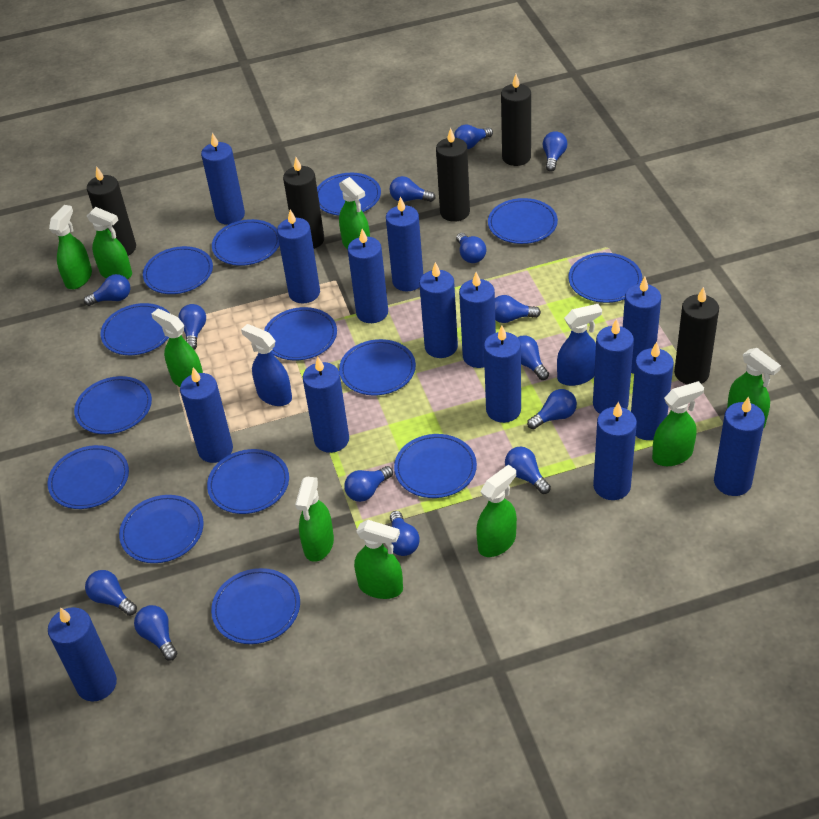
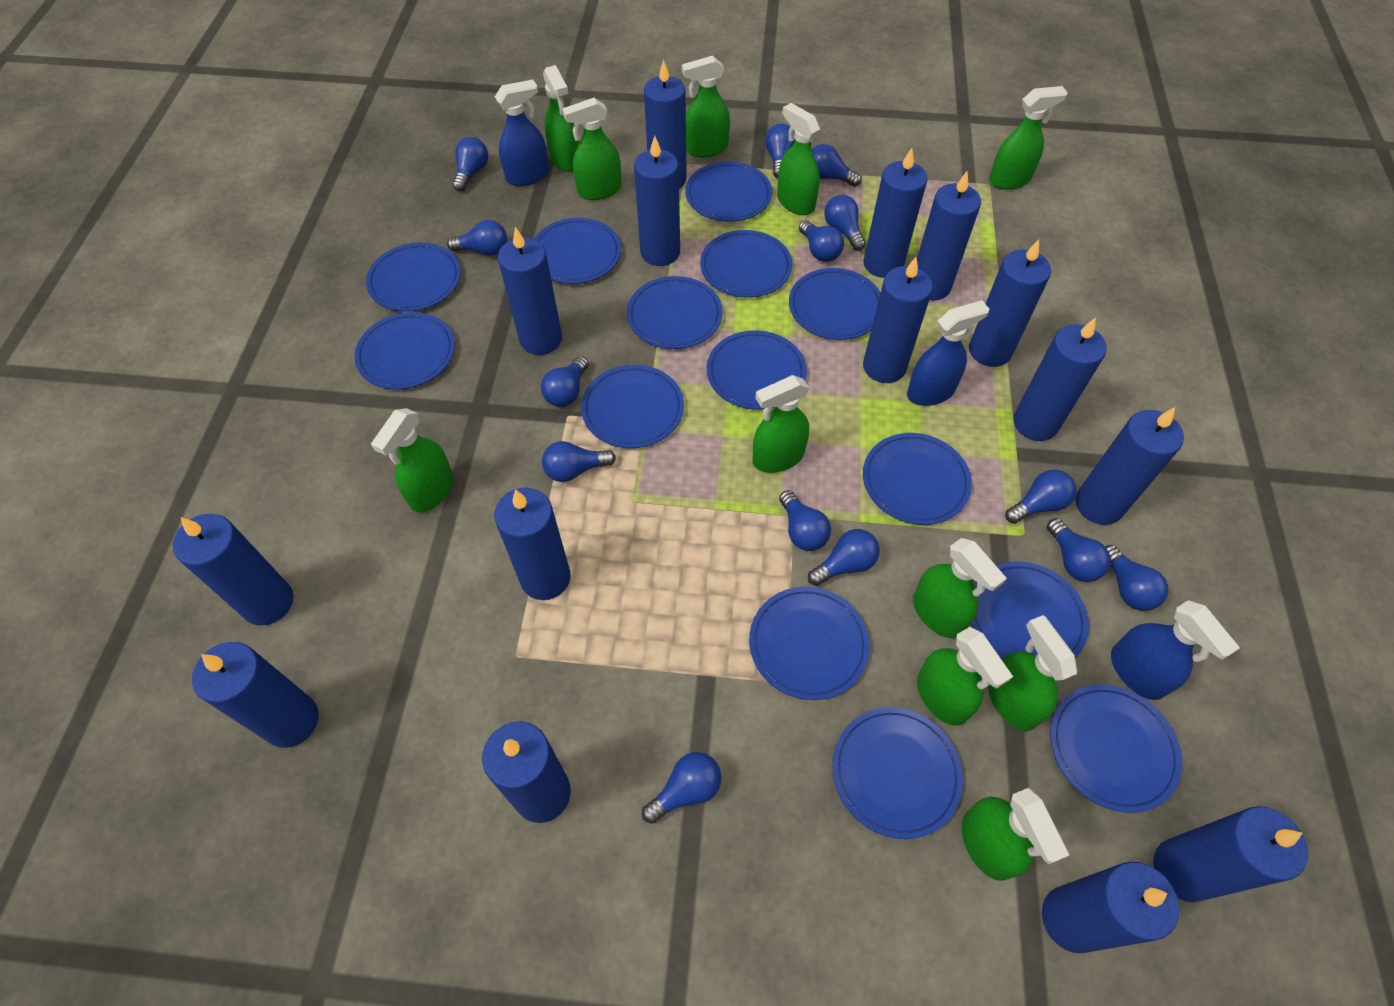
black candle: [87,166,136,256] [283,157,324,249] [436,128,470,222] [501,74,531,166] [674,287,719,384] = 5 -> none = 0
blue spray bottle: [241,324,292,406] [557,304,602,386] = 2 -> [495,80,549,186] [907,300,989,406] [1111,600,1240,700] = 3
green spray bottle: [49,205,92,289] [87,207,132,279] [151,309,203,387] [295,477,334,562] [339,177,370,249] [354,520,403,599] [476,464,517,557] [652,381,704,466] [727,348,781,429] = 9 -> [371,408,453,512] [543,65,579,172] [562,98,622,200] [682,56,730,157] [752,375,810,473] [777,103,820,215] [913,538,1007,638] [917,627,1013,726] [962,788,1069,881] [988,615,1077,731] [989,86,1068,190] = 11

